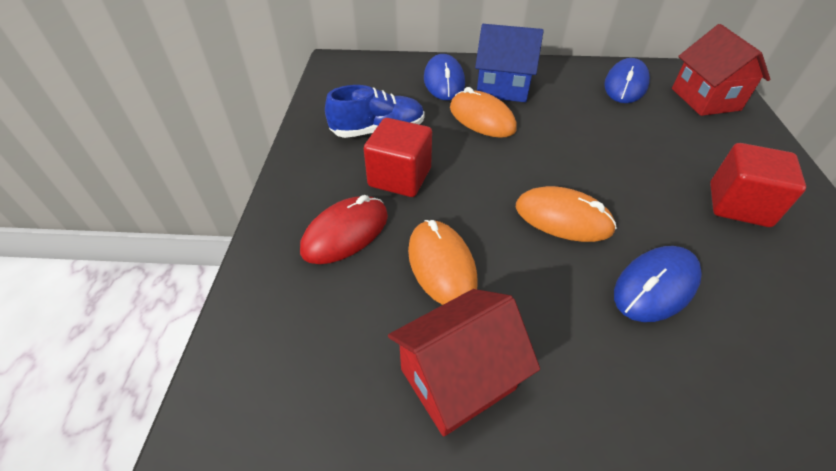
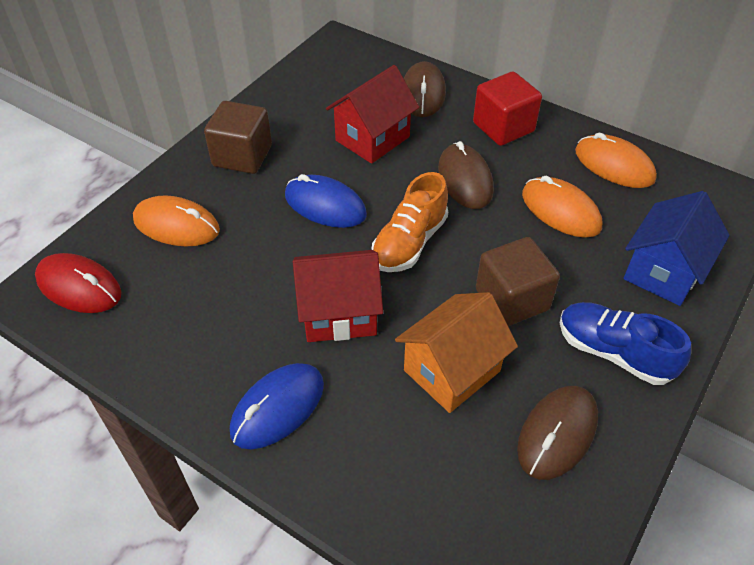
blue mouse: [424,54,465,100] [604,58,650,103] [614,246,702,322] = 3 -> [230,363,324,450] [285,174,367,228] = 2
brown cube: none = 0 -> [204,101,272,174] [476,237,560,326] = 2
brown mouse: none = 0 -> [404,61,446,117] [438,141,494,209] [517,386,598,480] = 3
orange house: none = 0 -> [395,292,518,413] = 1
orange shoe: none = 0 -> [371,172,448,272] = 1
red cube: [364,118,432,197] [710,143,806,227] = 2 -> [473,71,542,146] = 1

